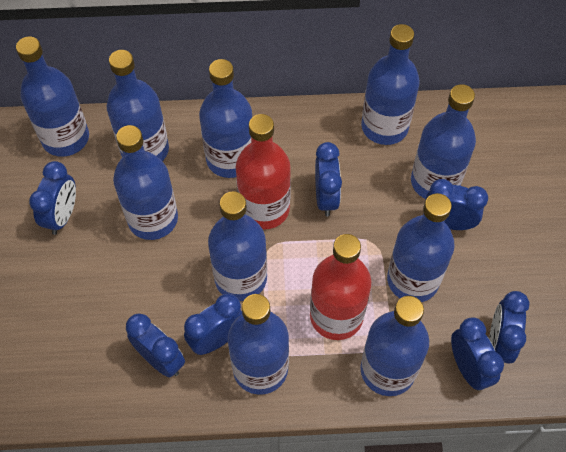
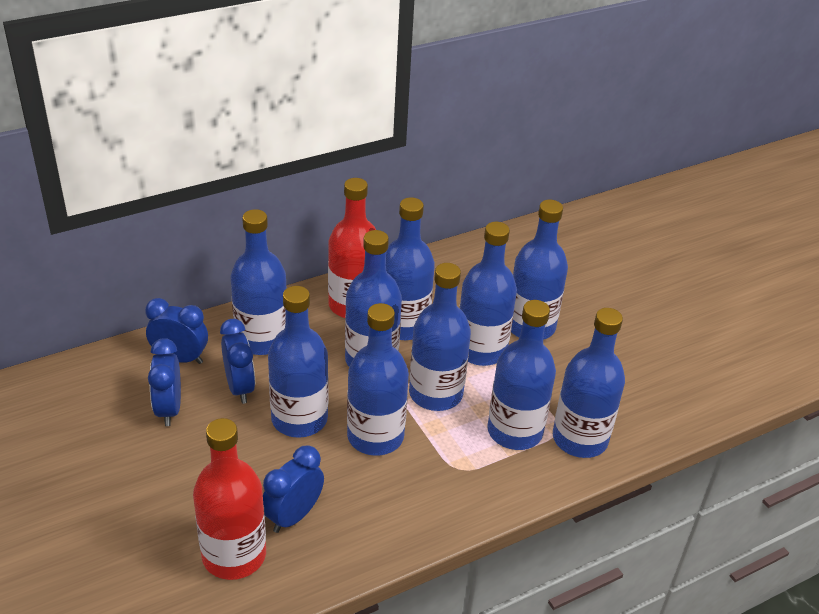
blue clock: [29,161,76,235] [126,313,185,377] [184,294,242,355] [315,142,342,216] [425,179,488,230] [451,317,504,391] [489,291,530,364] = 7 -> [145,298,208,364] [148,338,181,426] [220,319,255,404] [263,445,324,533] = 4

